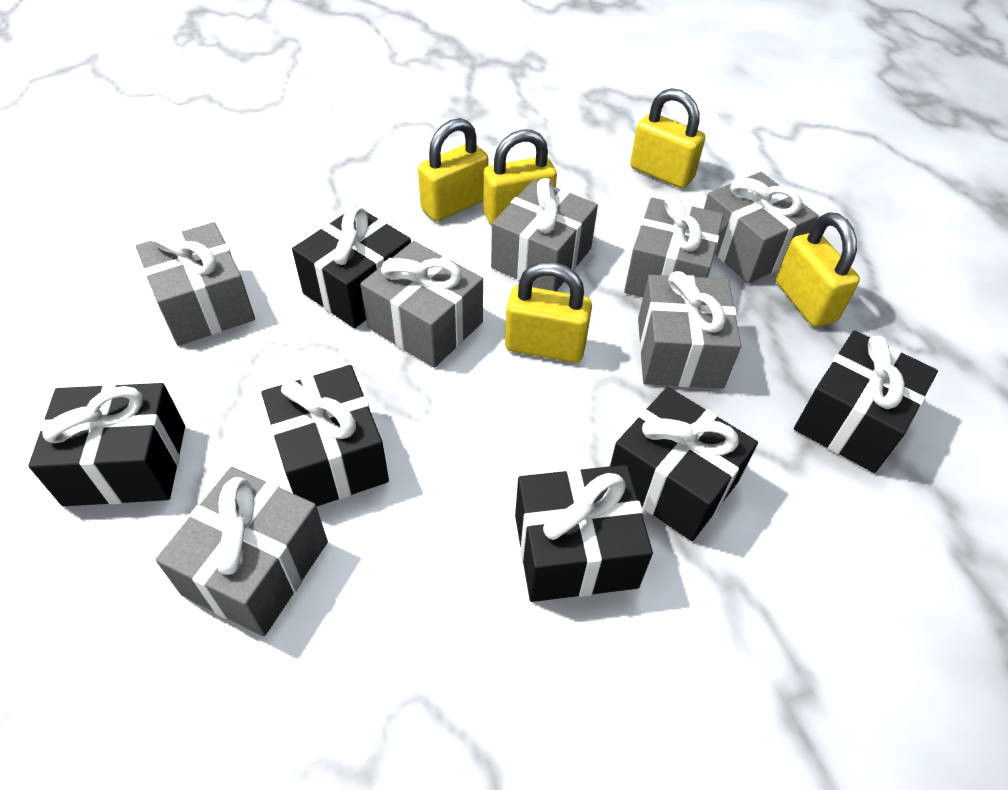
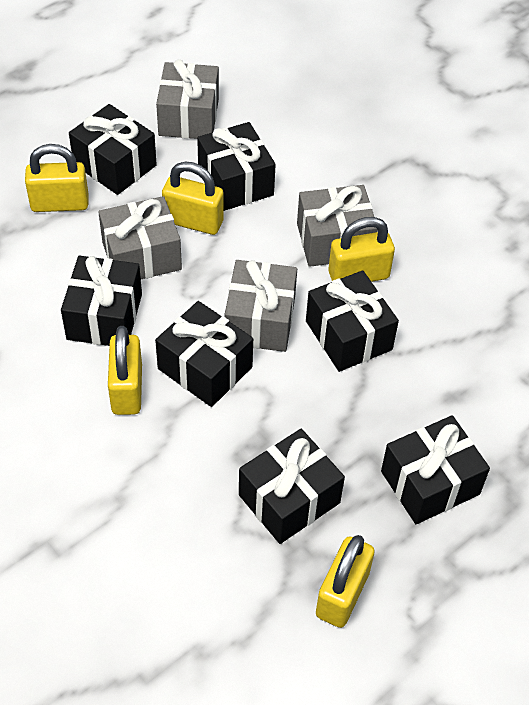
black gift: [28,383,185,506] [261,365,389,506] [292,206,411,328] [515,465,653,602] [610,387,758,541] [794,330,938,473] = 6 -> [61,255,142,346] [69,104,157,195] [155,301,253,407] [197,122,276,211] [239,429,345,544] [306,270,399,372] [381,415,490,524] = 7
grey gift: [136,222,255,346] [156,467,328,636] [360,241,483,368] [491,178,598,291] [624,195,724,297] [638,271,741,389] [704,172,819,283] = 7 -> [98,196,182,279] [156,59,219,139] [225,260,297,352] [297,185,378,267] = 4

